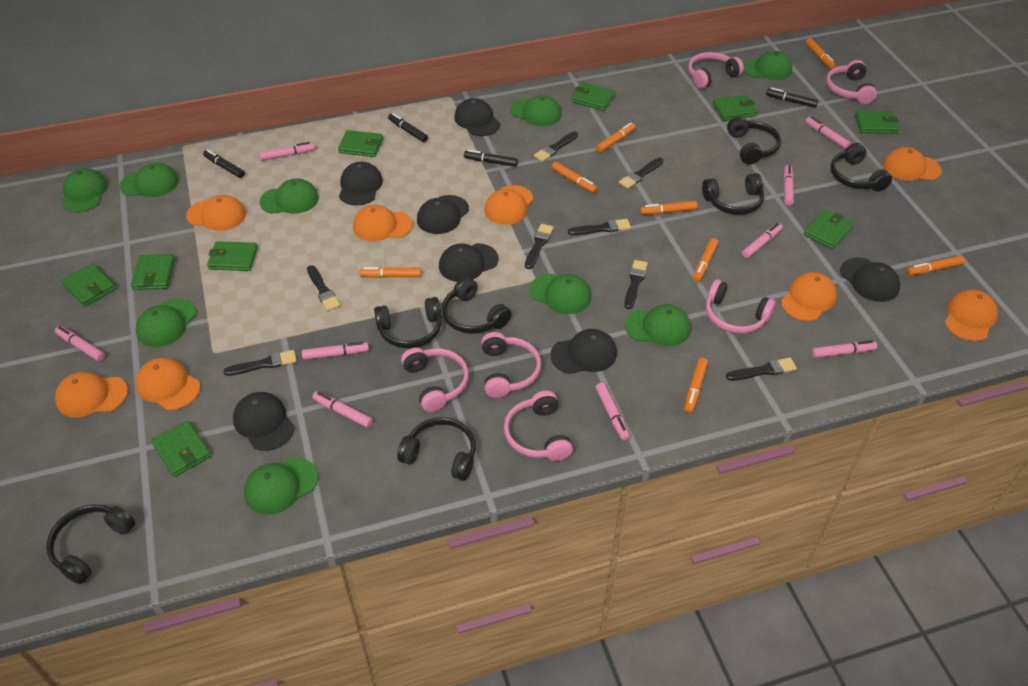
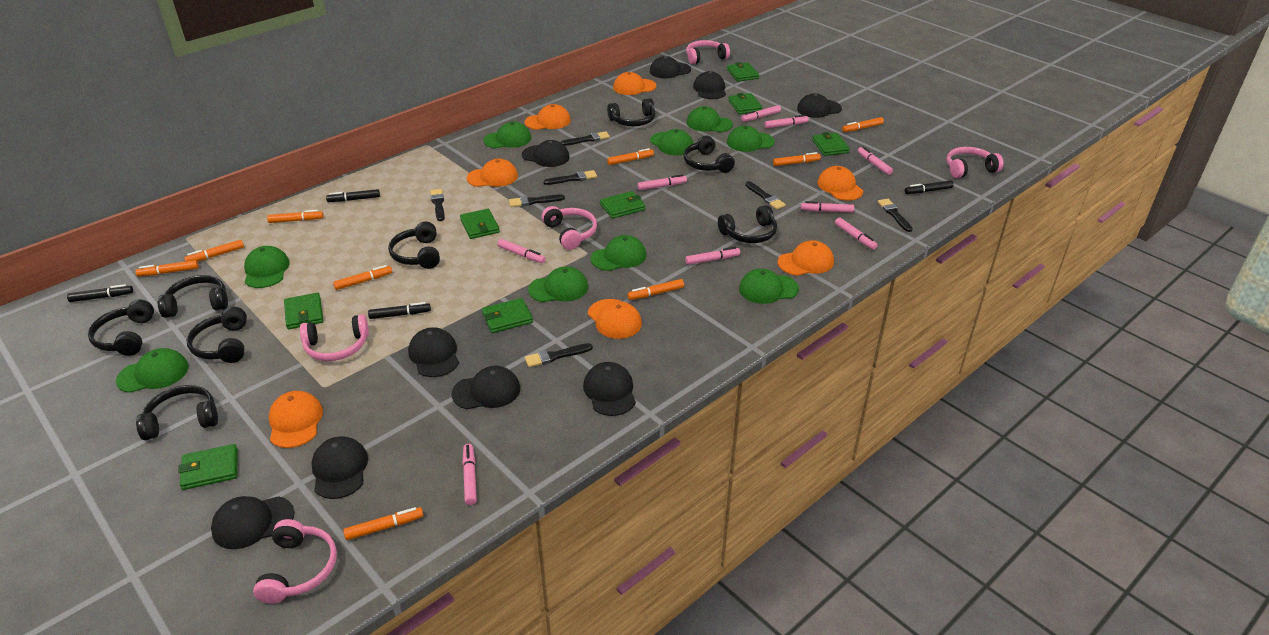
black brush: [223,350,297,376] [307,265,340,311] [525,224,554,269] [534,131,578,162] [568,219,631,235] [619,157,664,189] [624,260,648,309] [726,358,797,381] = 8 -> [430,189,445,221] [509,194,565,207] [525,343,593,367] [543,170,597,185] [561,131,610,146] [745,181,786,210] [878,199,913,232] = 7
black cap: [233,392,294,451] [339,162,383,205] [417,195,469,234] [439,243,499,282] [454,98,500,136] [550,329,617,374] [840,258,900,302] = 7 -> [211,496,295,549] [311,436,368,499] [408,327,459,377] [452,366,520,409] [522,140,570,167] [583,362,636,416] [650,56,691,78] [693,71,726,99] [797,93,842,118] = 9
black headphones: [46,504,135,584] [374,297,442,348] [397,417,476,481] [442,277,512,334] [702,173,764,215] [727,116,781,164] [830,143,892,192] = 7 -> [88,300,154,356] [136,385,218,440] [158,275,228,318] [186,307,247,363] [388,222,440,269] [607,98,655,126] [683,136,735,173] [718,205,777,243] = 8
green wallet: [61,263,116,307] [131,254,175,290] [151,421,211,477] [207,241,258,271] [338,130,383,157] [571,82,615,111] [712,95,758,121] [803,210,854,249] [855,110,899,134] = 9 -> [178,444,238,490] [284,293,323,329] [460,209,500,239] [482,298,533,333] [600,191,645,219] [727,62,759,82] [728,93,763,114] [812,132,850,156] = 8
orange cap: [55,372,128,417] [136,358,200,410] [186,195,246,231] [353,205,413,241] [484,185,534,225] [781,272,837,321] [883,147,941,181] [945,289,998,341] = 8 -> [269,391,323,448] [467,159,518,187] [525,104,571,130] [588,299,642,339] [613,72,656,95] [778,240,834,276] [817,166,863,200] = 7
orange marker: [359,267,421,278] [552,162,597,193] [596,123,636,153] [640,201,698,215] [684,358,708,413] [693,238,718,282] [806,38,836,69] [907,255,965,275] = 8 -> [135,260,199,276] [184,240,244,262] [267,210,323,223] [333,265,392,290] [343,507,423,540] [607,148,654,165] [627,279,684,300] [773,152,821,166] [842,117,884,132] = 9
pink headphones: [401,347,469,412] [482,332,541,398] [504,390,573,461] [688,52,744,89] [706,279,776,334] [826,60,877,104] = 6 -> [253,519,337,604] [300,314,369,361] [542,206,597,250] [686,40,730,64] [947,147,1003,178] = 5

